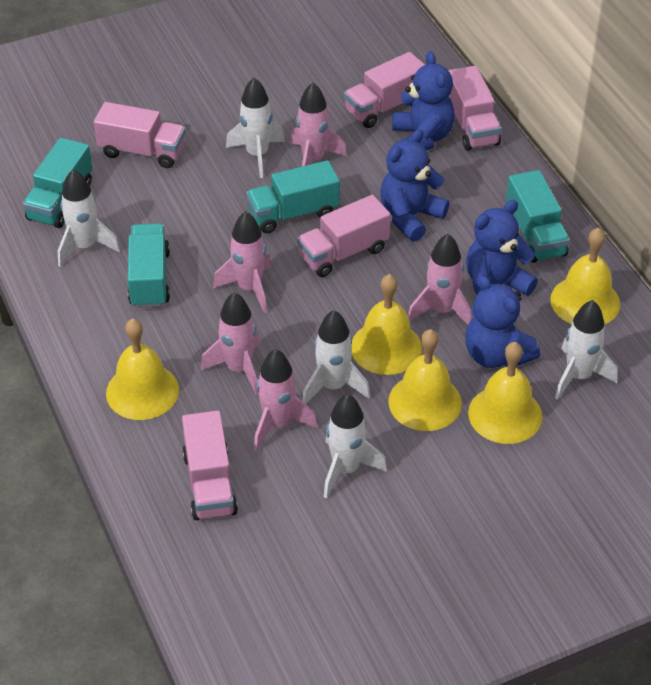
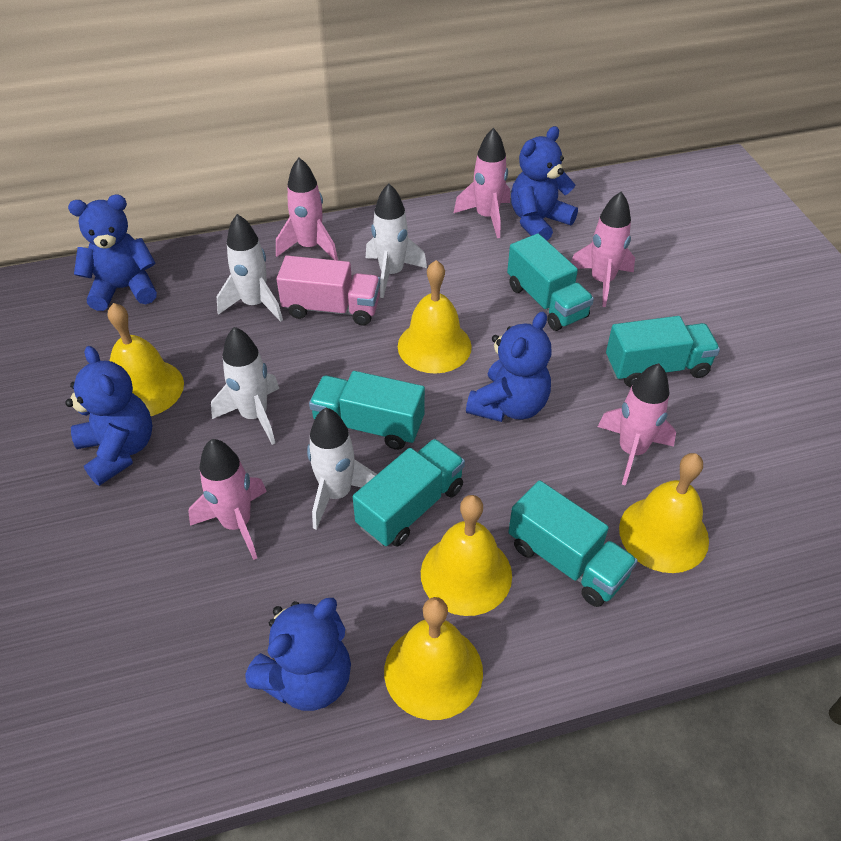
blue teddy bear: [380,129,450,242] [392,51,455,150] [465,275,540,368] [466,200,538,296] = 4 -> [65,346,152,486] [68,195,157,311] [245,598,351,711] [466,311,551,422] [511,126,578,241] = 5
pink truck: [94,102,186,168] [182,410,238,520] [297,195,391,277] [344,52,425,128] [448,66,501,151] = 5 -> [277,255,380,326] = 1
turquoise truck: [23,138,92,228] [128,223,170,308] [246,160,340,233] [506,170,570,263] = 4 -> [309,371,425,450] [353,439,465,547] [507,233,594,331] [508,480,638,607] [606,316,720,387] = 5
white rocket: [58,170,120,267] [226,78,285,178] [302,310,370,404] [324,394,387,498] [555,300,618,400] = 5 -> [211,327,279,445] [217,214,283,322] [307,408,377,530] [366,184,427,298] = 4

